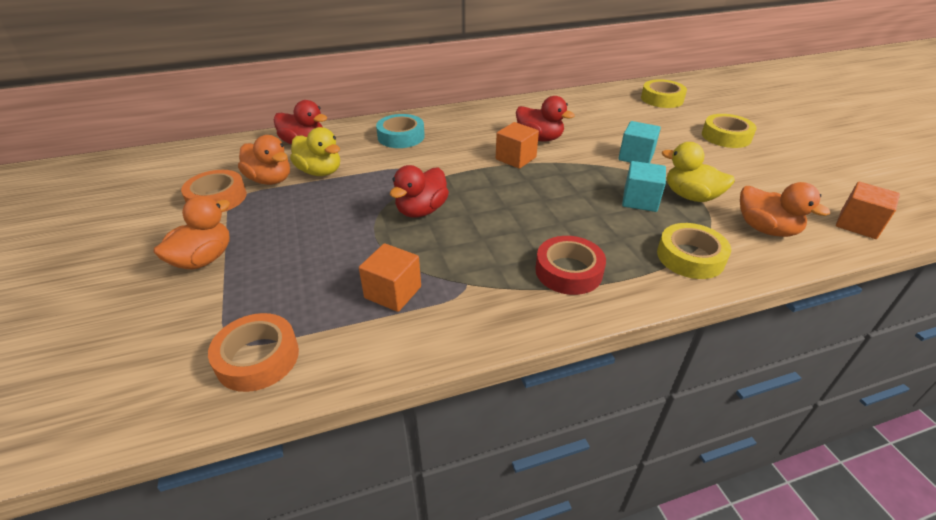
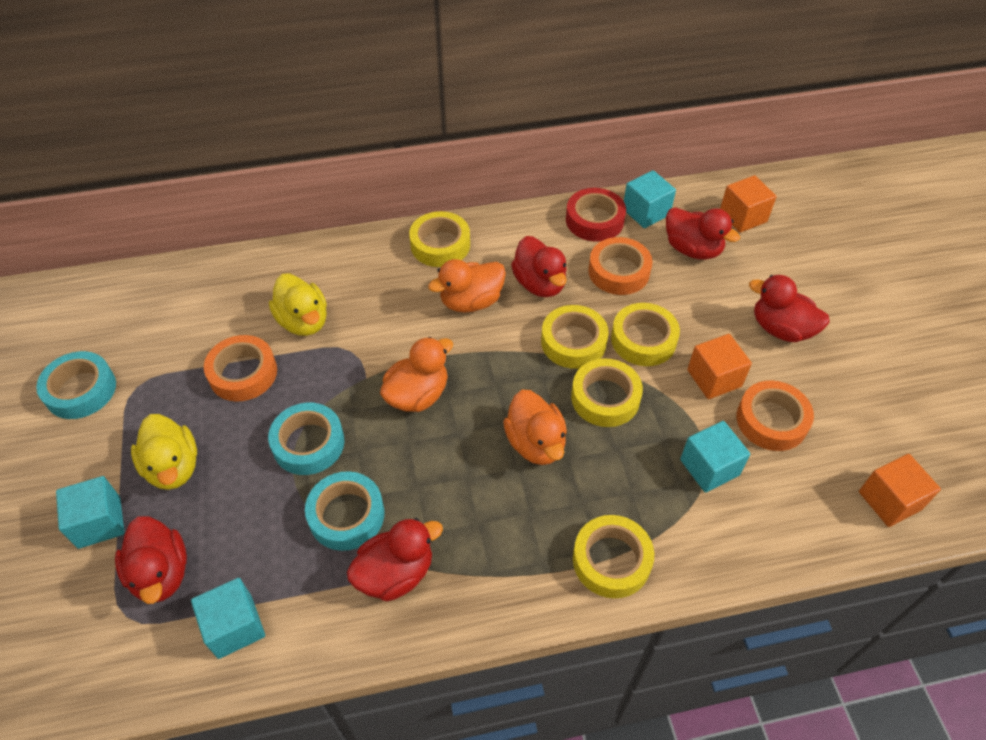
orange tape: [181,170,247,212] [208,313,299,392] = 2 -> [204,335,277,402] [588,237,653,295] [737,381,814,451] = 3
red duck: [274,100,327,145] [390,165,449,218] [516,96,575,142] = 3 -> [115,516,187,604] [347,518,443,601] [511,236,567,297] [666,207,740,260] [749,275,830,342] = 5
turquoise cube: [618,121,661,163] [622,161,666,212] = 2 -> [56,476,125,549] [191,578,265,659] [624,170,676,228] [680,421,750,493] = 4
turquoise tape: [376,114,425,148] = 1 -> [36,351,116,419] [268,403,344,475] [305,471,384,551] = 3
yellow tape: [641,79,687,108] [657,223,731,279] [702,114,757,148] = 3 -> [409,211,470,267] [541,305,609,369] [571,358,643,427] [573,515,654,598] [611,303,680,366] = 5

